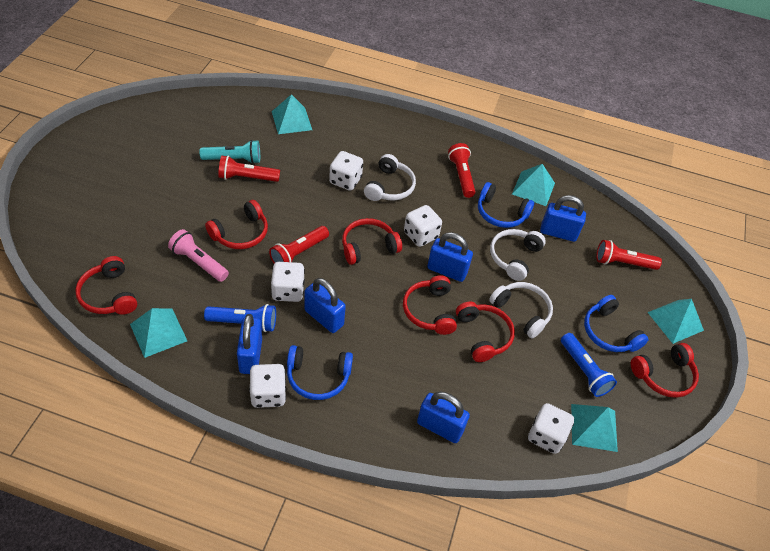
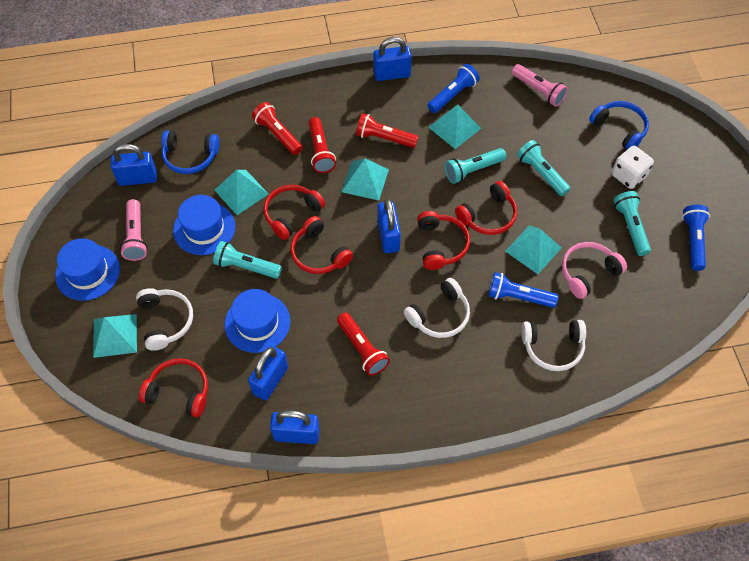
blue flashlight: [204,304,276,332] [561,333,617,397] = 2 -> [428,64,480,113] [488,272,559,308] [682,205,710,271] = 3
blue hat: none = 0 -> [55,238,120,301] [173,195,235,255] [225,289,291,353] = 3
blue headphones: [287,345,353,400] [478,182,534,228] [584,295,648,352] = 3 -> [161,130,219,174] [589,101,649,150] = 2
pink flashlight: [168,229,229,282] = 1 -> [120,199,148,261] [512,64,568,107] = 2
pink headphones: none = 0 -> [562,242,627,299] = 1
red headphones: [75,256,137,315] [205,200,268,249] [342,218,402,265] [403,275,457,335] [456,301,515,362] [631,343,699,398] = 6 -> [139,358,208,418] [263,185,325,240] [291,216,353,274] [417,211,470,270] [455,181,517,235] = 5
turquoise flashlight: [200,140,260,164] = 1 -> [213,241,282,279] [445,148,506,184] [517,140,570,196] [613,191,651,256] = 4
white dice: [249,364,286,408] [271,262,305,302] [329,151,363,191] [404,205,442,247] [528,403,574,454] = 5 -> [612,146,654,189] = 1

